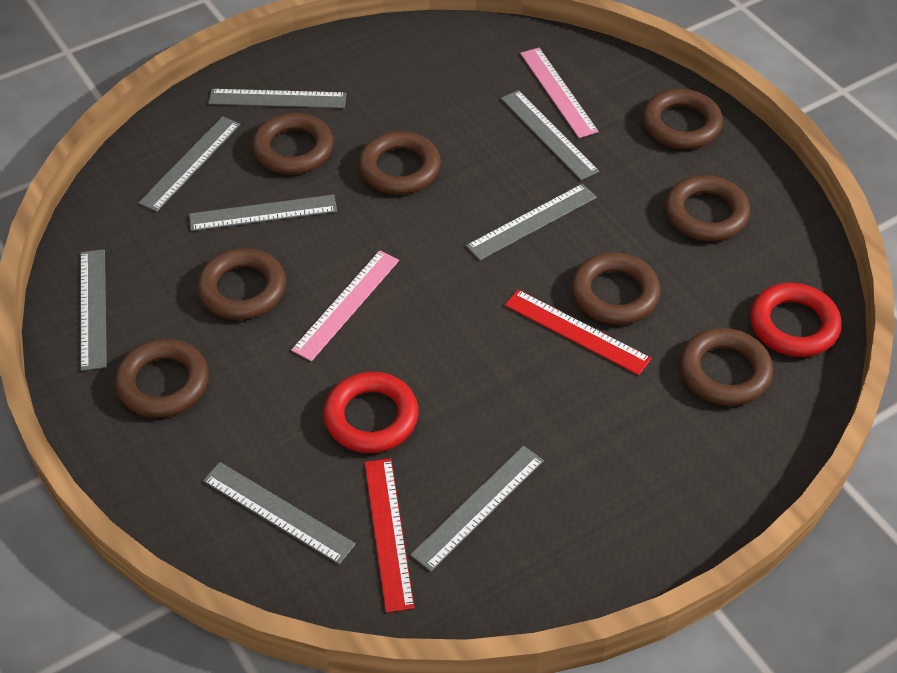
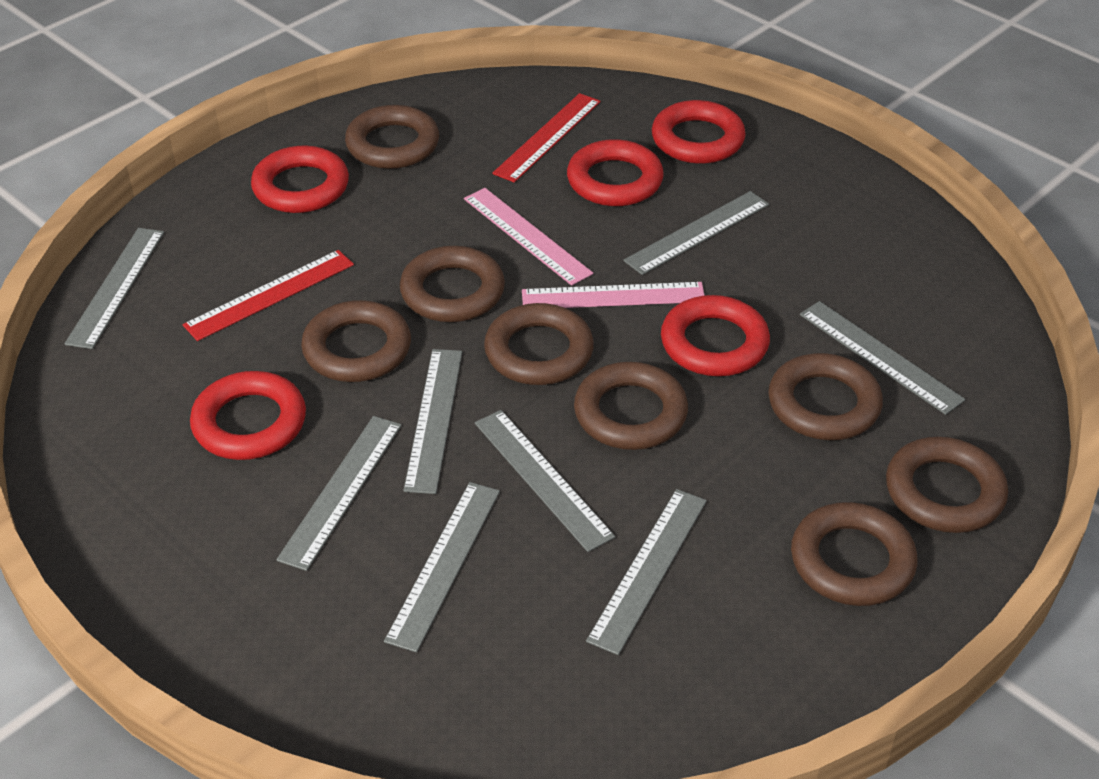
red ring: [324,372,419,453] [750,283,842,357] = 2 -> [190,371,306,460] [251,146,349,213] [567,139,664,206] [652,100,746,164] [661,295,770,376] = 5

